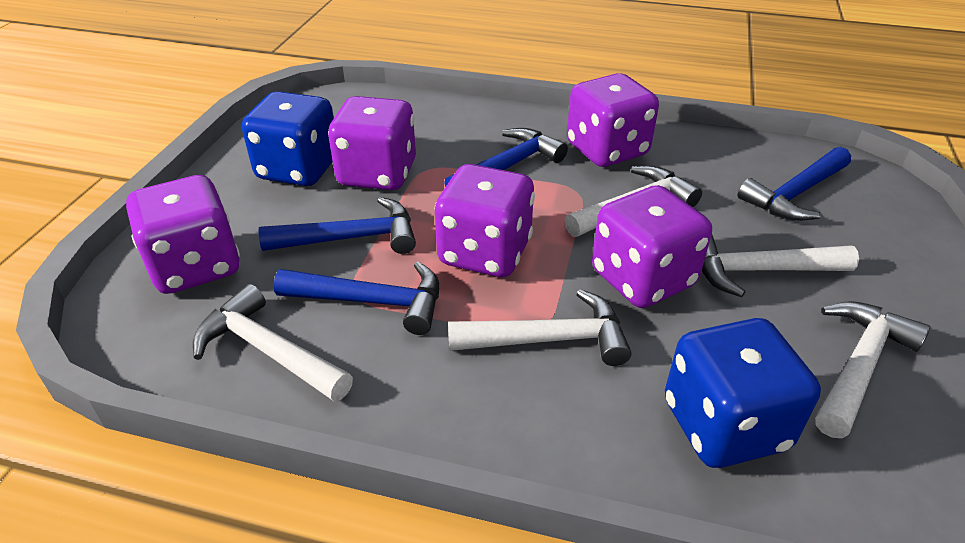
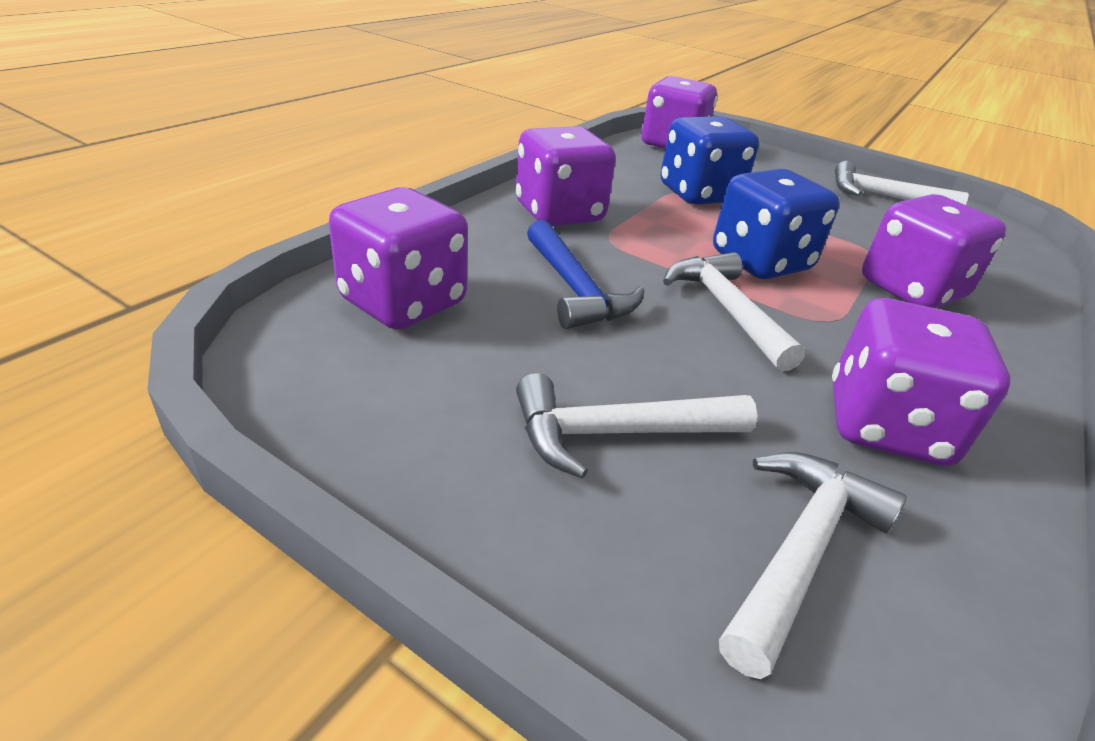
blue hammer: [258,197,416,254] [274,261,439,335] [444,128,568,187] [738,147,851,221] = 4 -> [527,220,645,329] = 1
white hammer: [193,284,353,402] [448,289,631,366] [564,166,702,237] [702,235,859,297] [815,301,930,438] = 5 -> [516,373,757,479] [663,252,806,371] [719,452,907,679] [835,161,969,205] = 4

